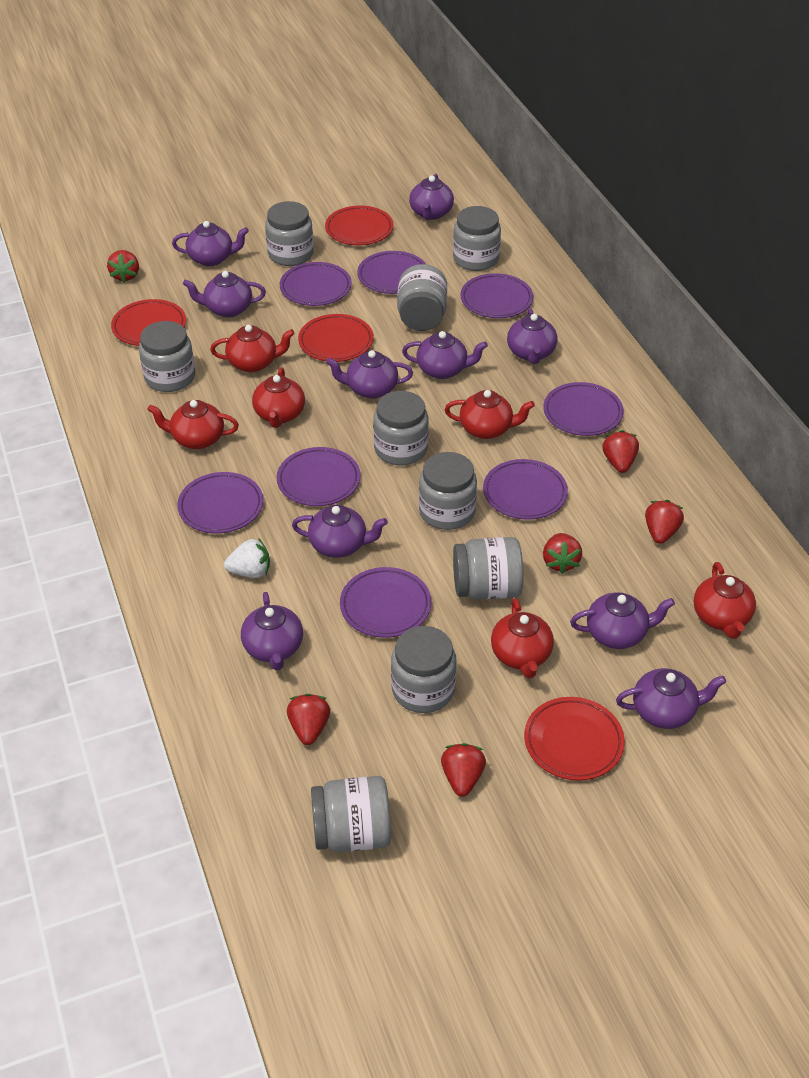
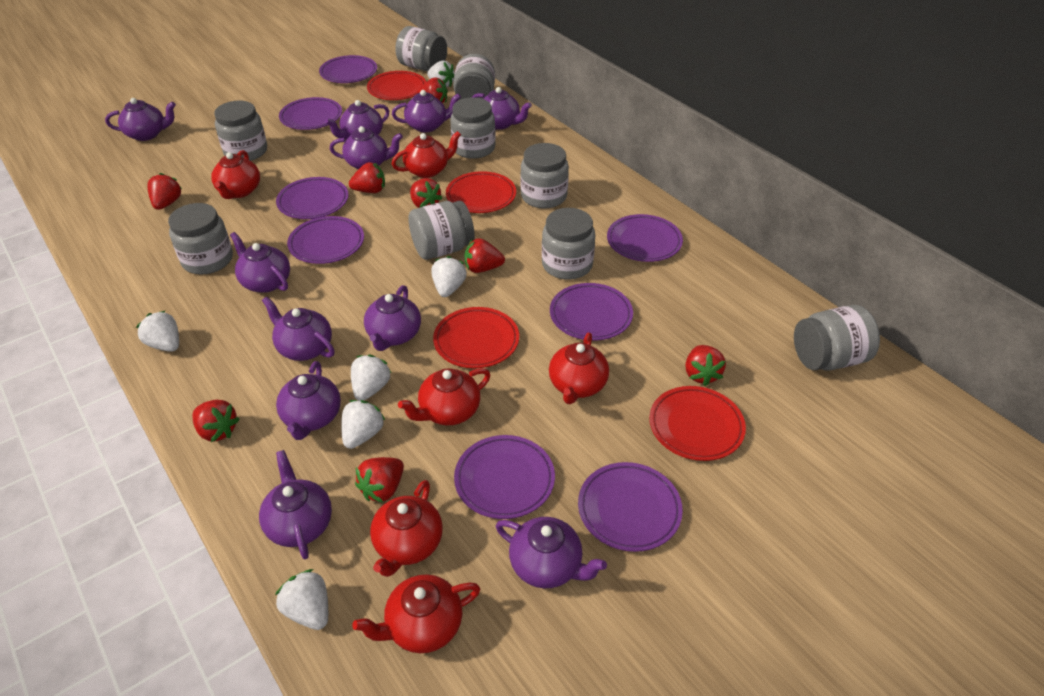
purple teapot: [172,221,249,266] [183,271,266,317] [241,592,303,671] [292,505,388,558] [326,350,413,399] [402,331,488,379] [409,174,454,220] [507,308,557,364] [570,593,675,649] [616,668,726,729] = 10 -> [105,98,176,141] [230,232,290,293] [259,450,332,559] [262,297,335,361] [276,361,341,440] [325,100,389,140] [330,126,403,169] [364,285,421,351] [392,90,461,132] [472,87,532,130] [496,517,607,588] = 11
red strawberry: [107,250,139,283] [287,694,330,745] [441,743,486,797] [543,533,582,574] [602,430,639,473] [645,500,684,544] = 6 -> [147,173,182,210] [193,400,239,442] [349,162,385,193] [355,457,404,503] [410,178,442,208] [417,77,448,103] [465,238,505,273] [685,345,726,386] = 8
white strawberry: [224,538,270,578] = 1 -> [136,310,179,352] [275,569,328,630] [341,400,385,449] [351,354,391,401] [427,61,455,87] [431,256,467,297] = 6

